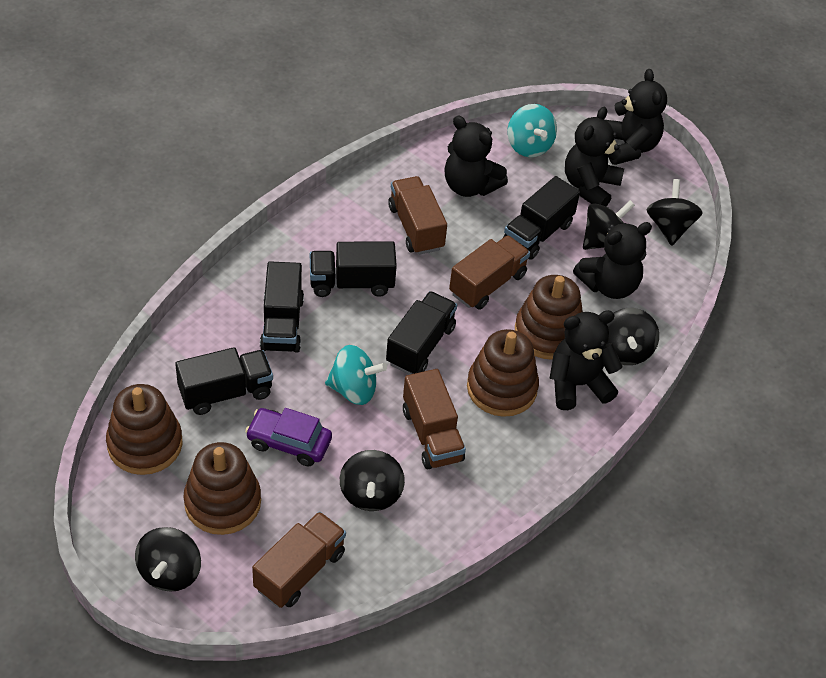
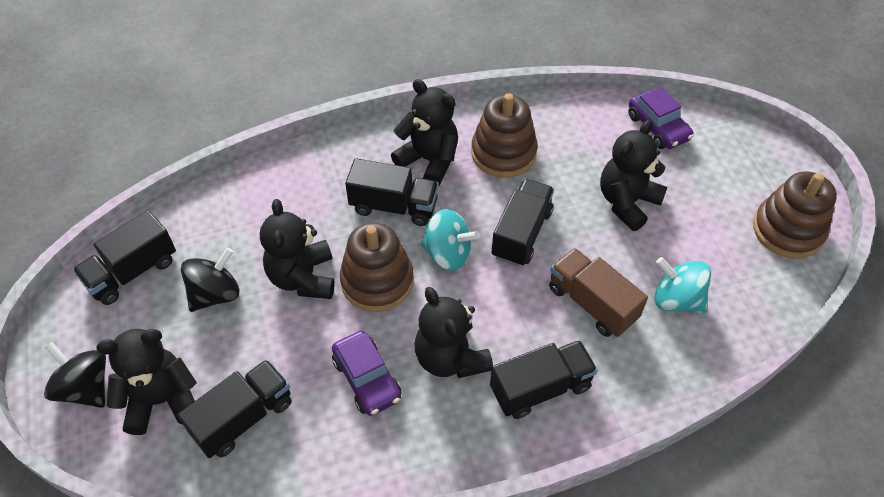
black spinning top: [135,527,201,592] [340,450,405,511] [583,200,635,250] [607,308,659,365] [646,179,703,246] = 5 -> [44,342,106,408] [181,248,240,312] = 2
brown stacking toy: [106,384,183,475] [183,442,261,535] [467,329,539,417] [515,275,583,360] = 4 -> [340,222,414,312] [471,93,538,178] [753,171,837,259] = 3
brown truck: [252,511,346,608] [388,176,447,255] [403,369,466,469] [449,235,530,310] = 4 -> [549,248,648,337] = 1
purple car: [245,408,332,466] = 1 -> [332,331,402,416] [628,87,694,149] = 2

